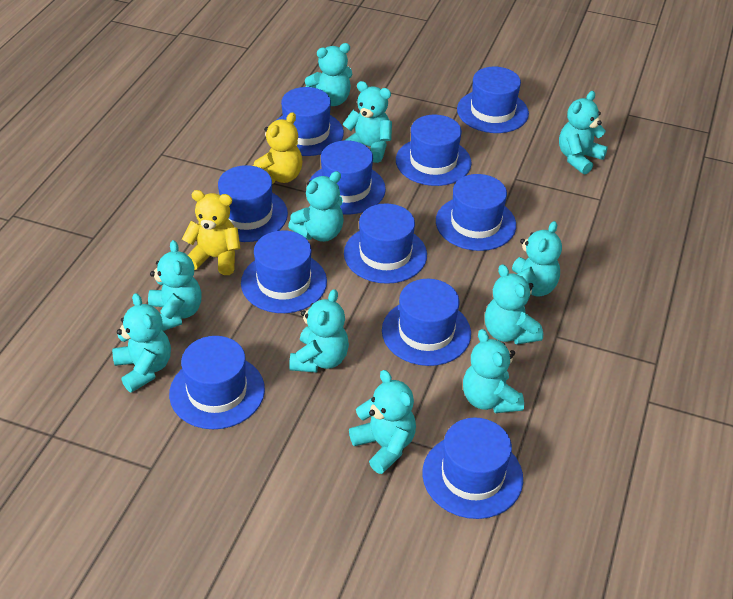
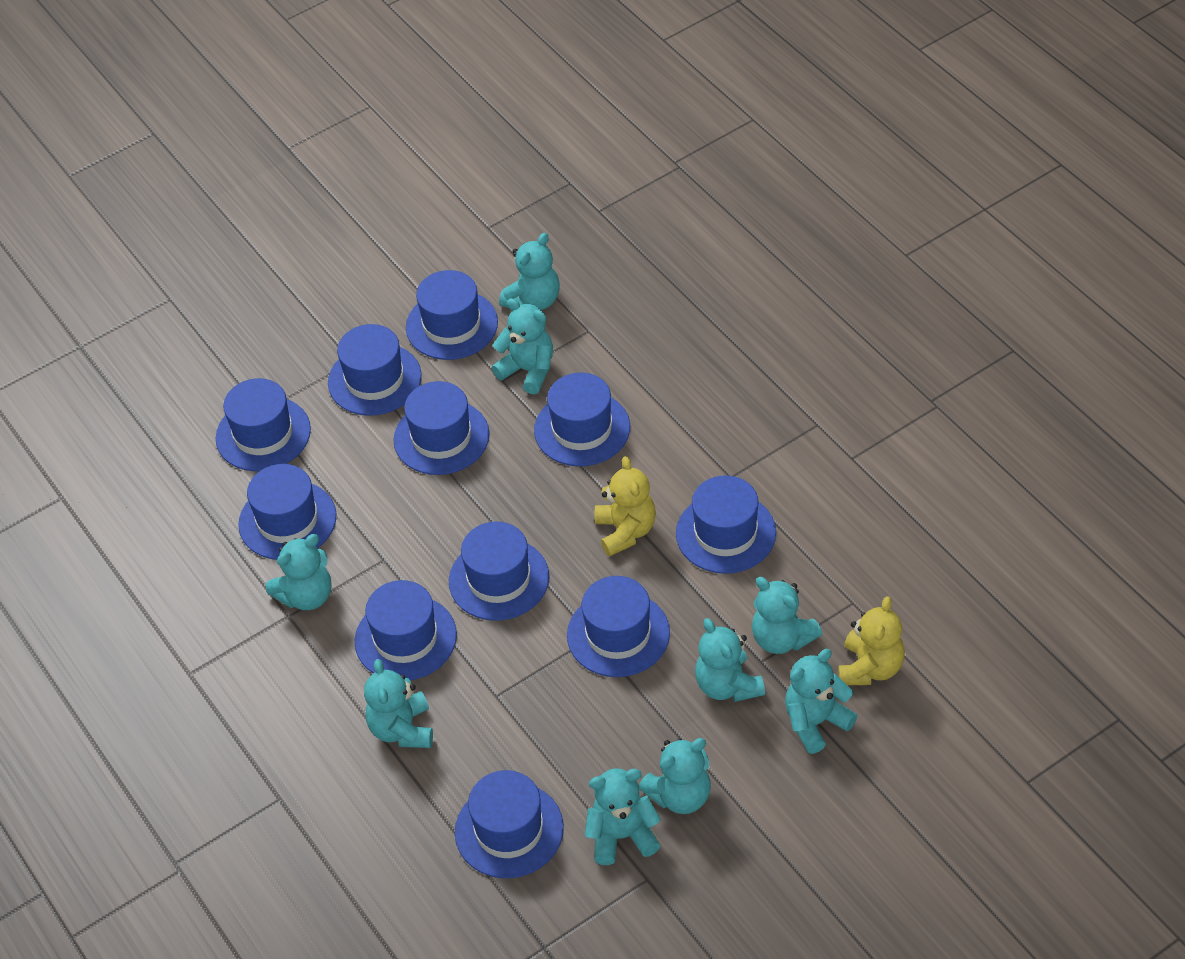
turquoise teddy bear: [112,293,171,393] [148,240,201,331] [288,171,344,242] [289,289,349,373] [305,43,352,106] [342,81,392,163] [349,370,416,474] [463,329,524,413] [485,264,543,345] [512,221,562,296] [559,91,608,174] = 11 -> [266,534,332,610] [364,659,433,748] [492,298,553,394] [499,233,560,310] [585,768,661,865] [639,738,711,814] [695,618,765,702] [752,577,822,654] [785,649,858,754] = 9

